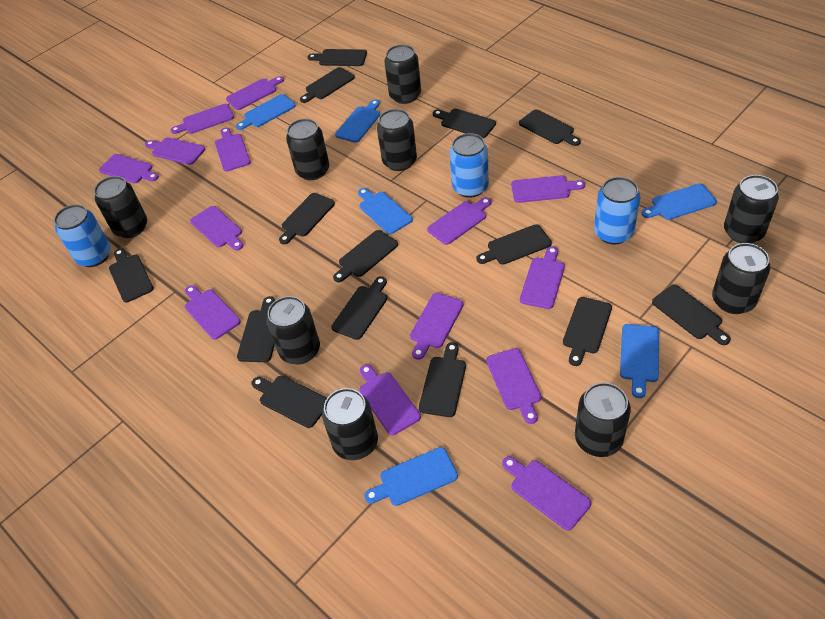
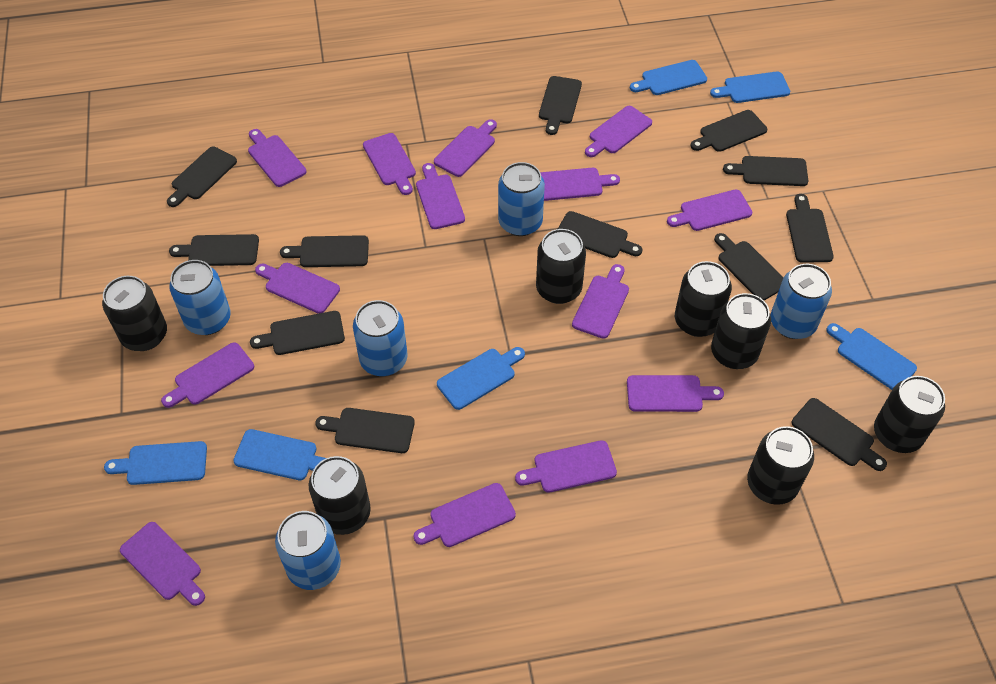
black can: [94,176,147,238] [267,296,320,364] [286,119,329,180] [322,388,378,460] [377,109,417,171] [384,44,421,104] [575,382,631,457] [712,243,770,314] [724,175,779,243] = 9 -> [102,276,167,351] [309,456,371,535] [536,229,586,304] [675,261,732,337] [711,293,771,369] [747,426,814,505] [874,376,945,453] = 7
black cutting board: [109,248,154,303] [237,296,275,362] [251,376,327,428] [279,193,335,244] [300,67,355,103] [308,49,367,66] [332,276,387,340] [333,230,398,282] [419,342,466,417] [433,108,496,138] [476,224,552,265] [519,110,581,146] [563,297,612,366] [652,285,731,345] = 14 -> [167,147,237,207] [169,234,259,266] [250,311,345,355] [280,235,369,267] [315,408,415,453] [539,76,582,135] [558,211,643,258] [690,110,767,152] [714,233,784,300] [723,156,808,186] [786,194,834,263] [792,398,887,471] = 12
blue can: [54,204,111,267] [450,133,489,198] [594,177,640,244] = 3 -> [169,260,231,335] [275,511,341,590] [353,300,408,376] [498,162,545,236] [771,264,832,339] = 5

